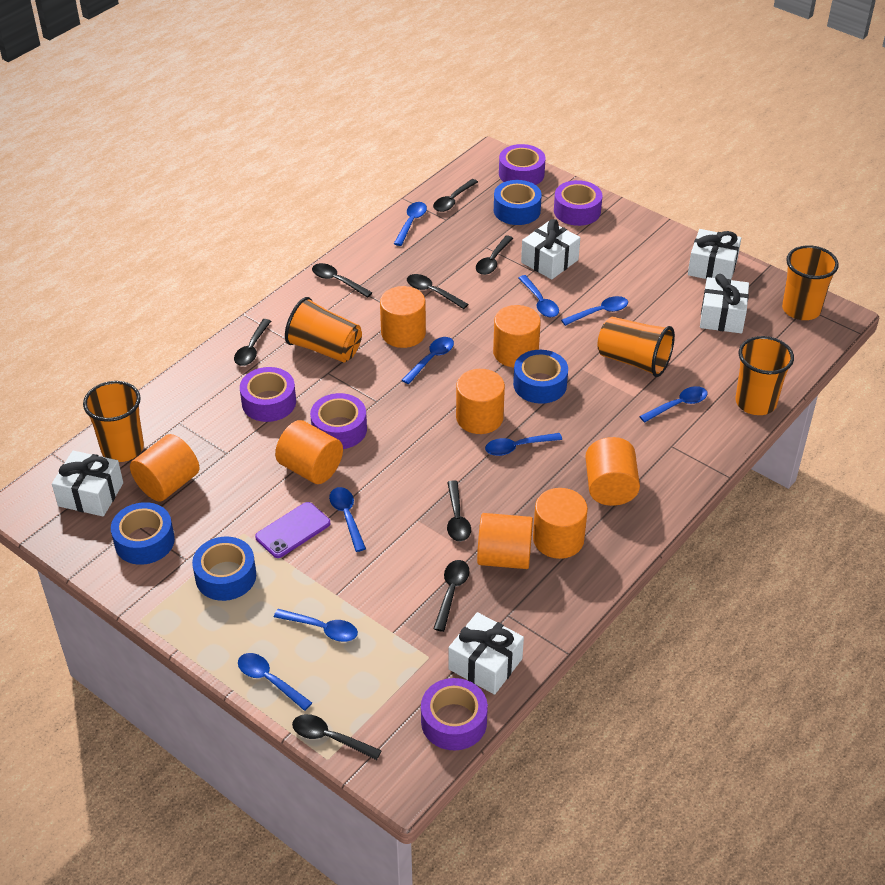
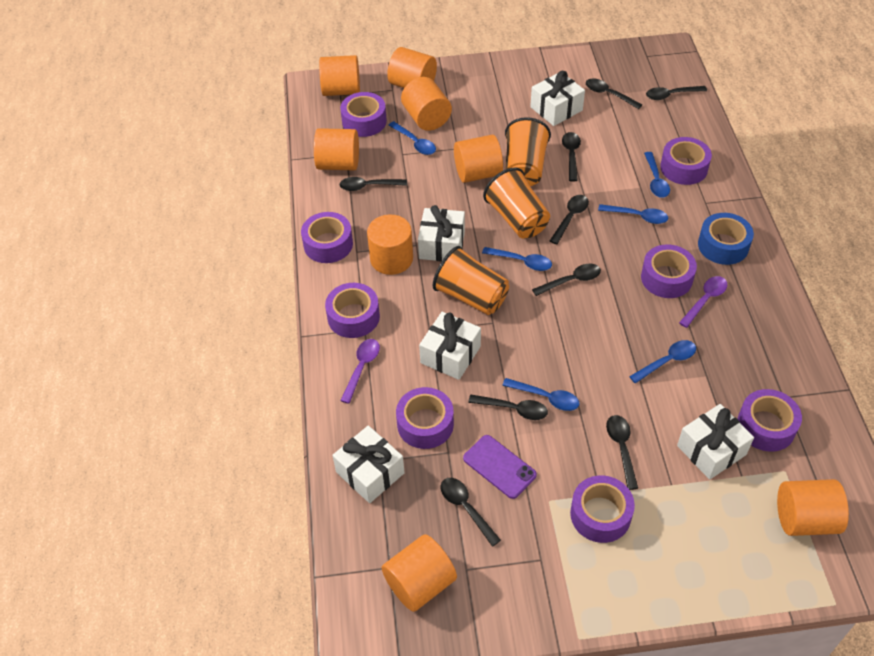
black spoon: [234,319,271,366] [292,714,382,760] [312,263,373,298] [407,274,468,309] [433,179,478,212] [433,560,470,632] [447,481,471,541] [476,235,513,275] = 8 -> [340,177,407,191] [441,478,501,547] [468,395,548,420] [532,264,601,296] [550,195,589,244] [562,132,581,182] [586,79,642,109] [606,415,638,490] [646,86,707,100] = 9
blue spoon: [238,653,312,711] [274,609,358,642] [329,487,366,552] [394,202,427,246] [402,337,454,384] [485,433,562,456] [518,275,559,317] [561,296,628,326] [639,386,708,423] = 9 -> [388,121,436,155] [482,247,552,271] [502,378,579,411] [598,204,668,224] [629,340,696,384] [644,152,670,198] = 6
blue tape: [111,502,175,565] [192,537,256,601] [494,180,542,225] [513,350,568,404] = 4 -> [698,213,754,265] = 1
orange cup: [83,381,144,462] [285,297,362,363] [597,317,675,377] [735,336,794,415] [782,245,839,320] = 5 -> [433,246,509,315] [483,168,550,238] [505,117,551,186] = 3
purple spoon: none = 0 -> [340,339,380,404] [679,276,727,328] = 2
purple tape: [240,367,296,422] [310,393,367,449] [421,678,488,750] [499,144,545,185] [554,180,602,226] = 5 -> [301,212,353,263] [325,283,380,338] [340,92,387,137] [396,387,454,449] [570,475,635,543] [641,244,697,298] [660,137,712,185] [737,389,802,452] = 8

